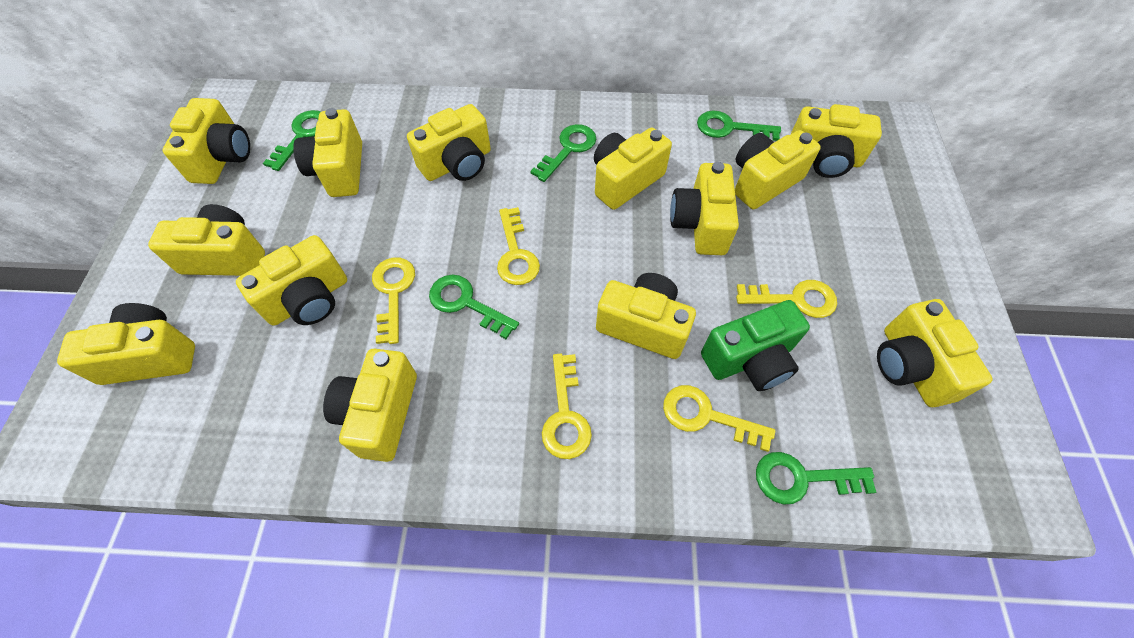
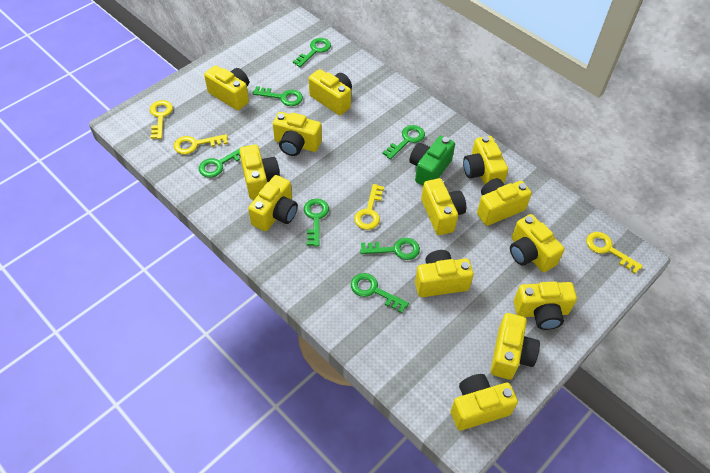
green key: [263,110,321,171] [429,275,519,339] [530,124,596,182] [697,111,781,141] [756,452,877,504] = 5 -> [199,146,244,178] [252,86,303,106] [293,38,331,67] [304,199,329,247] [351,273,409,313] [360,238,420,260] [382,125,425,160] = 7
yellow key: [372,257,415,344] [497,207,540,285] [542,354,592,459] [663,385,775,452] [736,280,837,318] = 5 -> [150,100,173,139] [174,134,228,154] [354,184,384,230] [586,232,643,274] = 4

